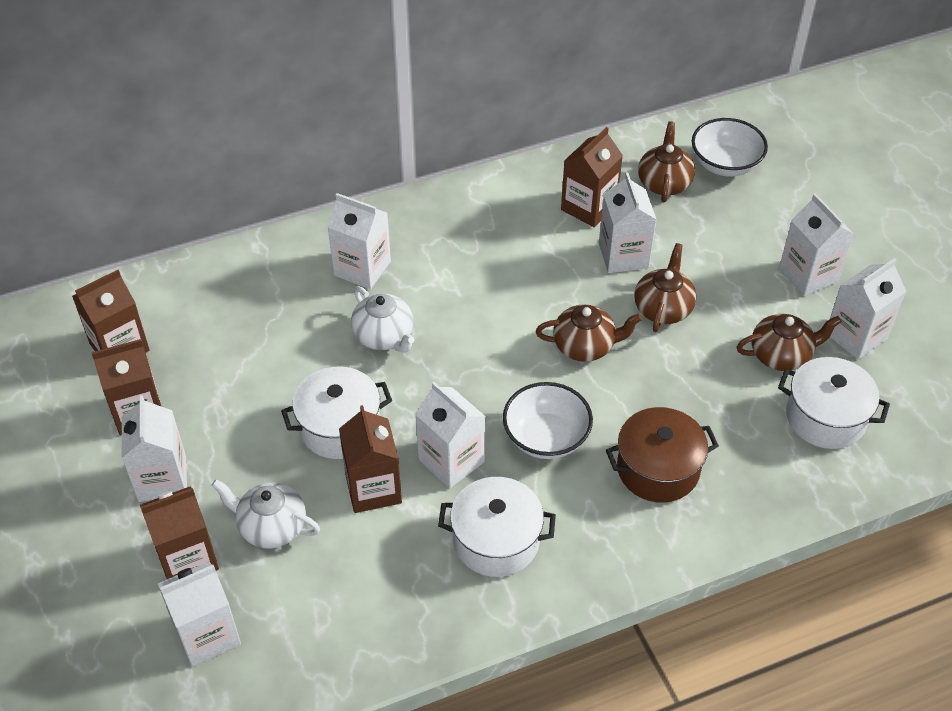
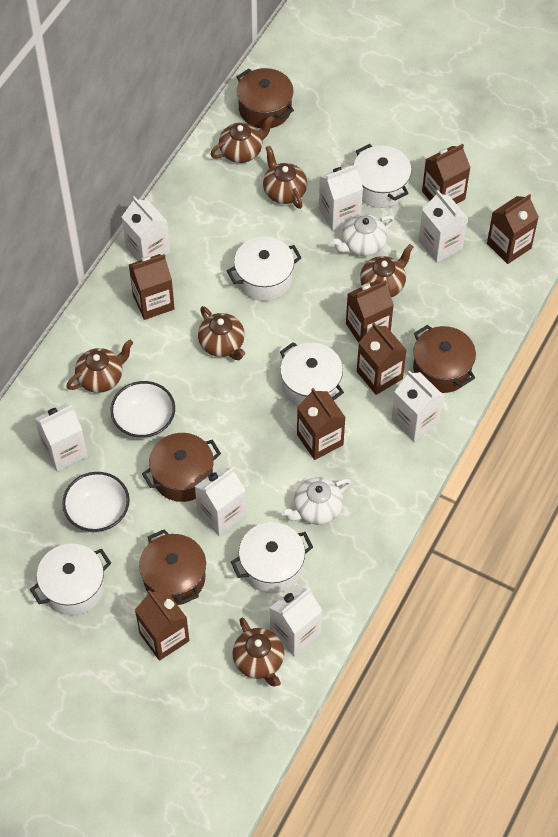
brown carton: [72,270,150,353] [91,339,162,436] [140,486,219,579] [339,405,402,513] [561,127,623,227] = 5 -> [129,254,175,320] [135,590,189,661] [297,388,346,460] [346,280,394,342] [357,323,407,395] [422,144,471,204] [487,194,539,264] = 7
brown pot: [606,407,719,503] = 1 -> [139,529,206,605] [142,433,221,502] [237,68,294,129] [413,325,476,393] = 4
brown teapot: [536,304,642,362] [634,243,696,332] [638,121,695,202] [737,314,841,371] = 4 -> [66,340,133,393] [198,306,245,360] [210,116,274,163] [232,618,284,687] [263,146,307,209] [360,244,413,297] = 6
white pot: [281,366,392,459] [438,477,556,577] [778,357,890,449] = 3 -> [30,543,111,615] [227,236,302,301] [231,522,313,594] [280,342,344,406] [353,144,412,208] = 5

